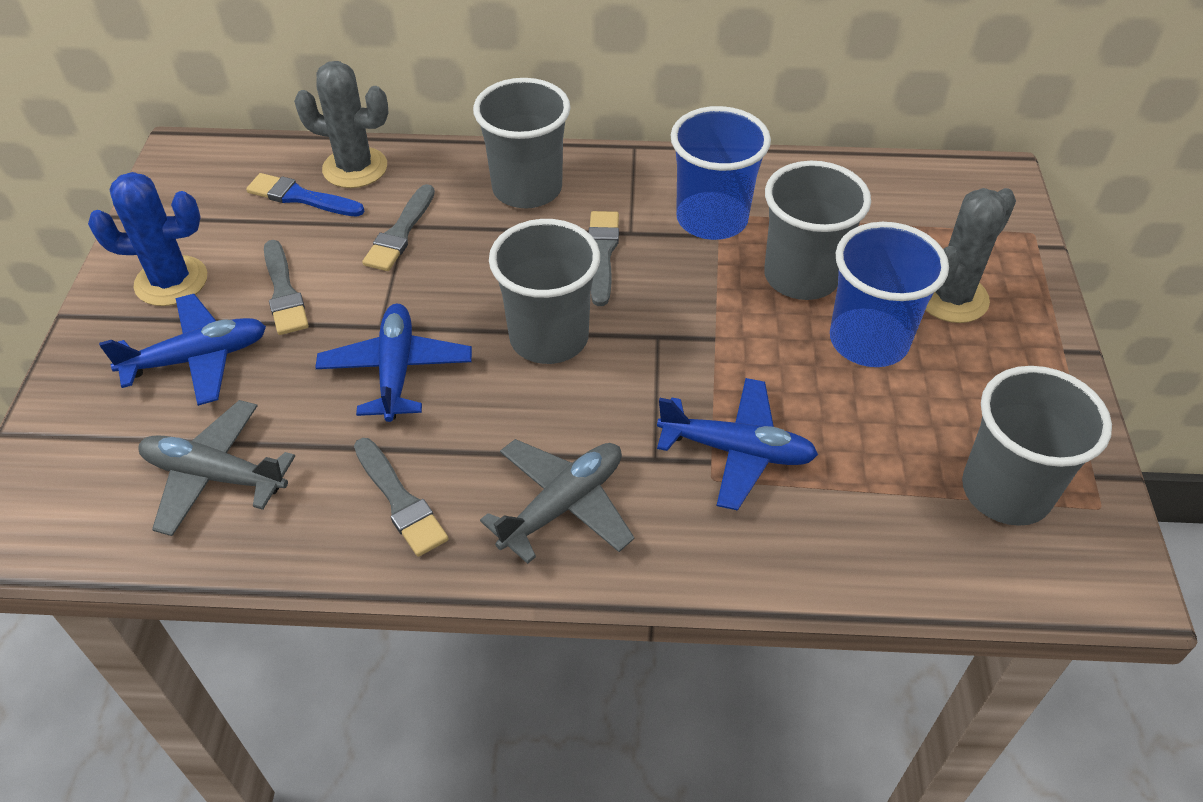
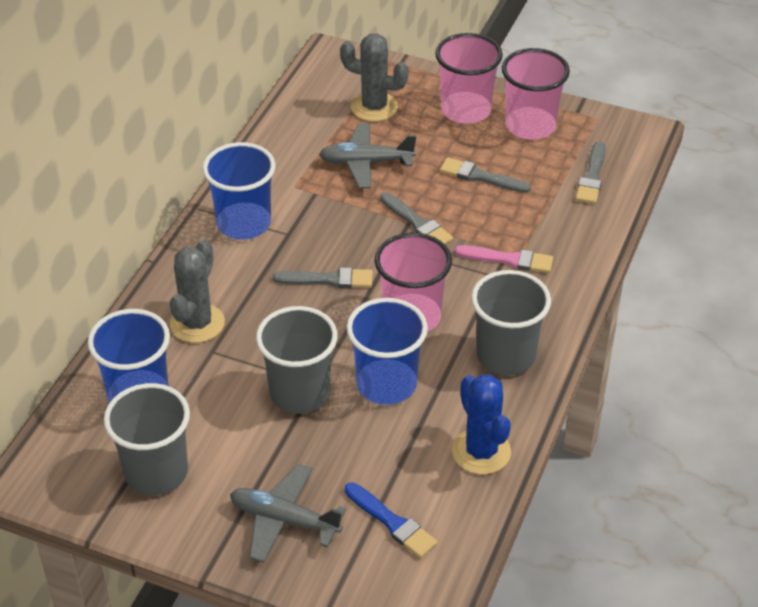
blue cup: [671,106,771,240] [830,222,949,367] = 2 -> [88,309,170,403] [202,142,276,240] [346,298,428,405] = 3
blue plane: [99,294,266,406] [315,304,472,422] [657,378,818,511] = 3 -> none = 0
grey cup: [473,78,570,209] [489,219,600,364] [764,161,871,300] [962,366,1112,526] = 4 -> [104,383,190,495] [256,306,337,413] [471,270,551,375] = 3
pink brush: none = 0 -> [455,245,553,273] = 1
pink cup: none = 0 -> [374,232,452,332] [435,33,503,124] [502,48,570,140] = 3

